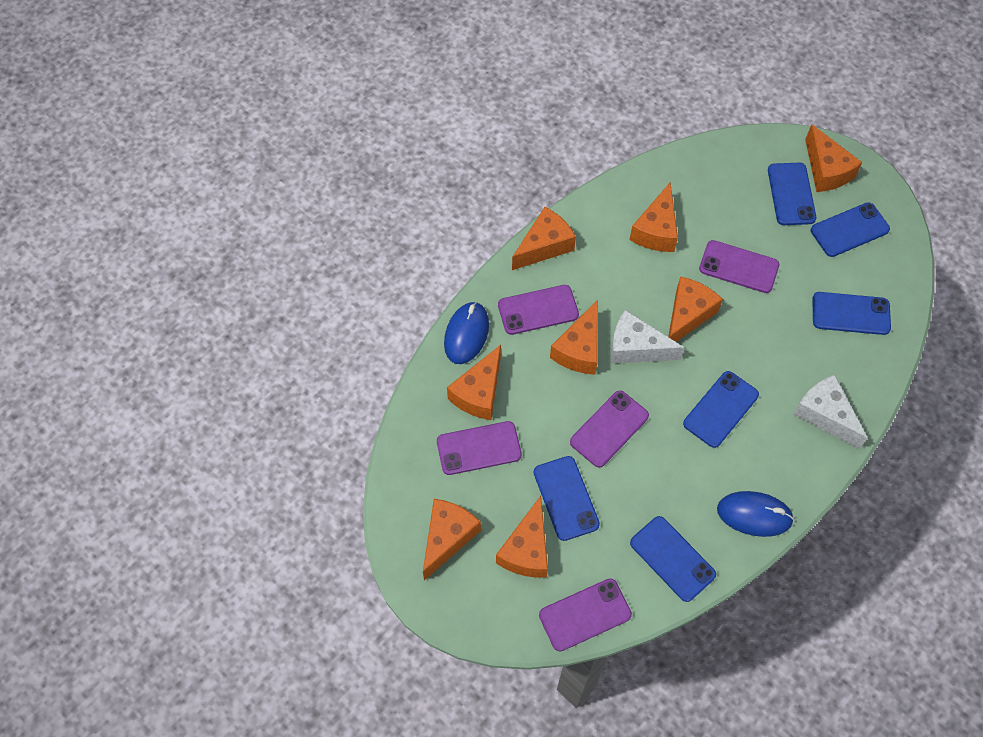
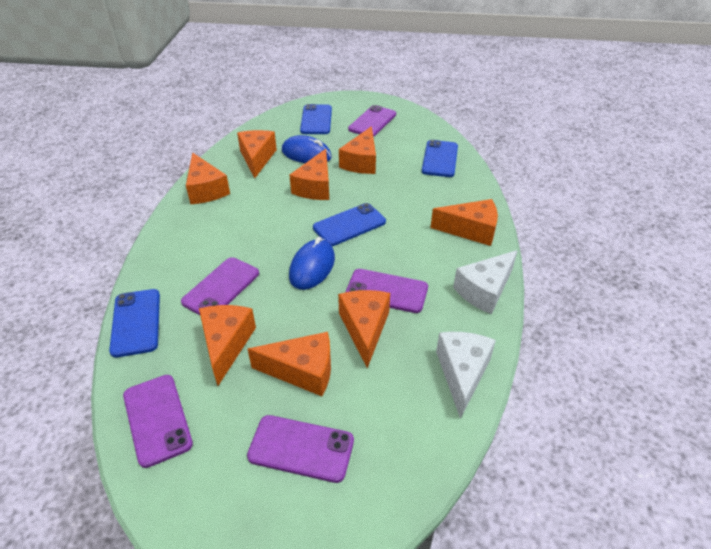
blue phone: [534,456,600,541] [630,516,716,602] [683,371,759,448] [768,163,816,225] [811,202,890,257] [812,292,891,335] = 6 -> [109,289,160,358] [300,104,332,134] [313,203,386,246] [422,140,458,177] = 4

